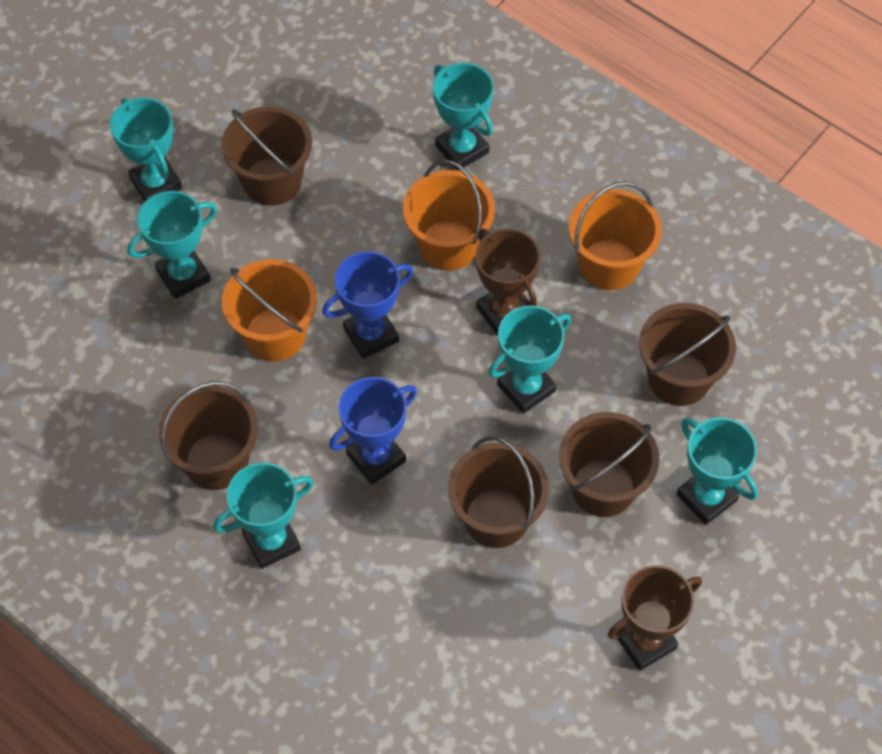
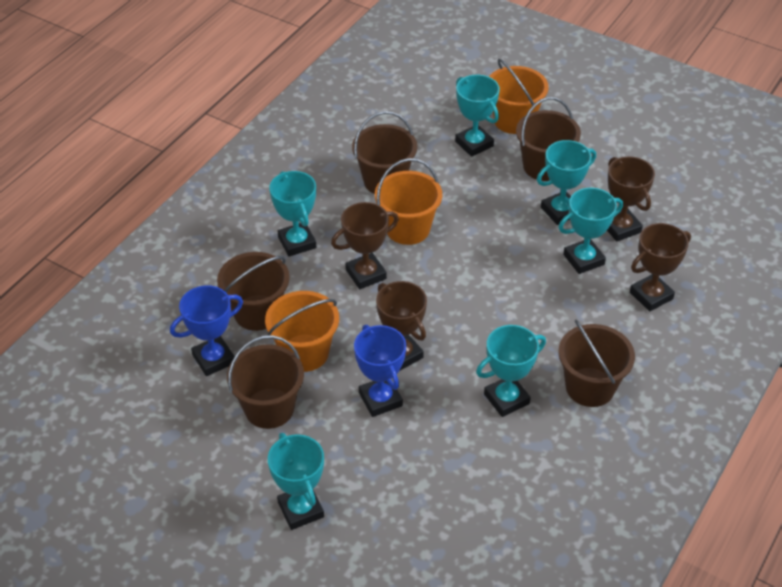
brown trophy: [476,228,540,336] [608,565,702,671] = 2 -> [331,202,399,289] [376,281,427,370] [607,156,655,242] [630,223,691,311] = 4

